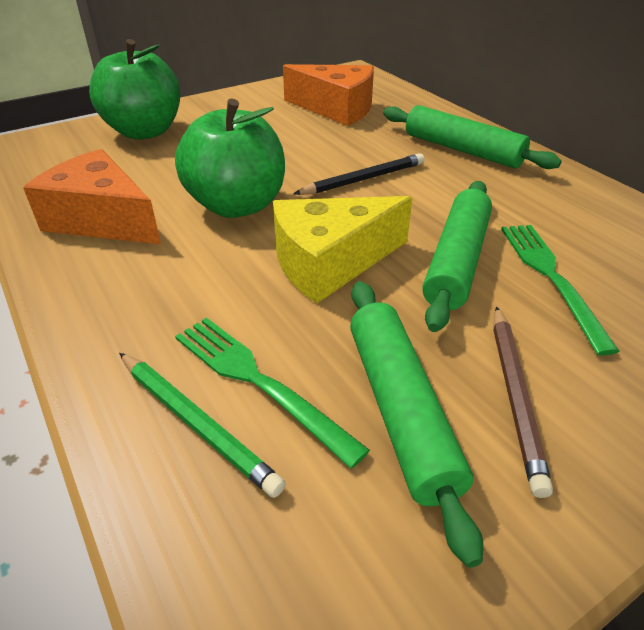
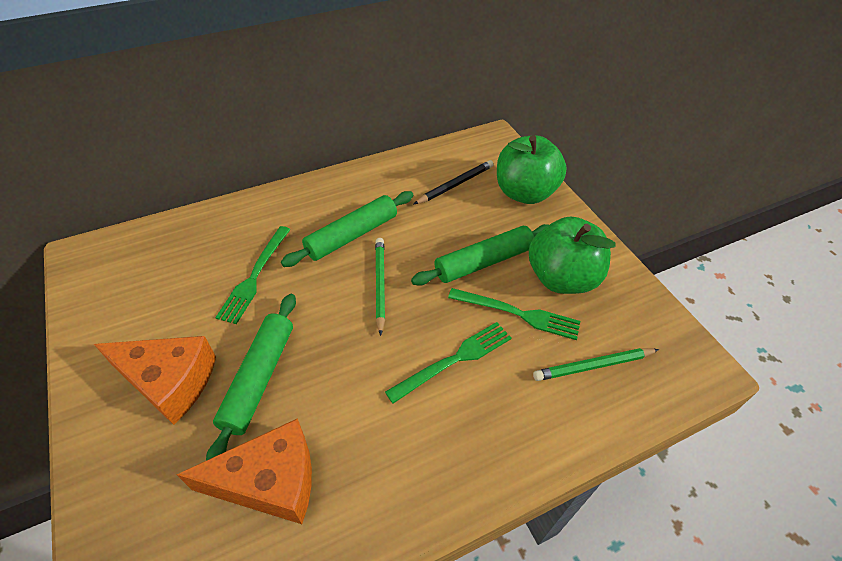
brown pencil: [493,306,553,498] = 1 -> none = 0
green fork: [175,318,370,469] [501,225,620,356] = 2 -> [215,226,291,324] [385,322,512,404] [448,288,580,340] = 3
green pencil: [119,353,286,498] = 1 -> [375,238,385,336] [533,348,659,381] = 2
yellow cheese: [273,196,413,304] = 1 -> none = 0

